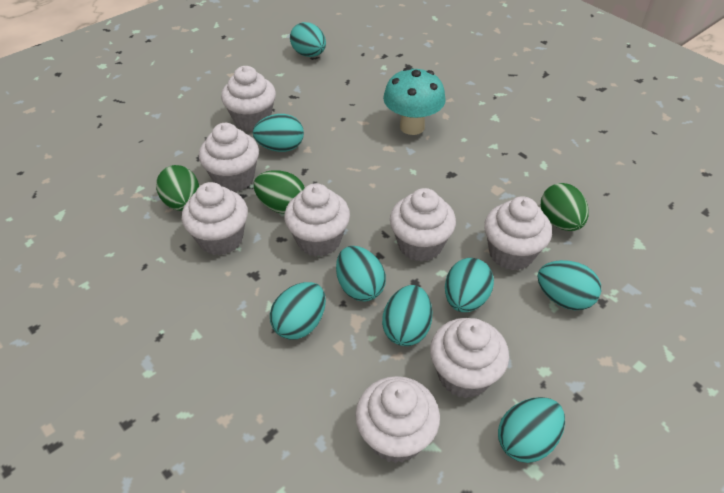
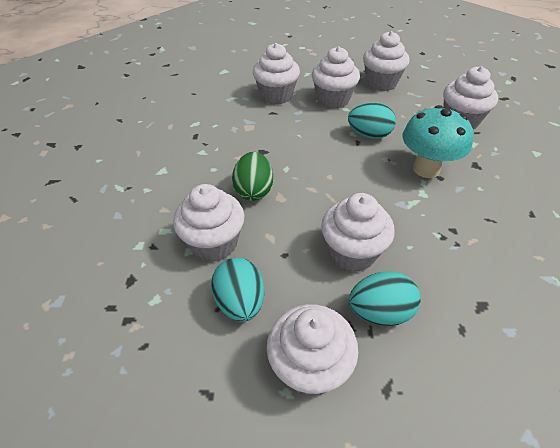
green egg: [156,165,199,211] [254,170,305,214] [541,183,589,231] = 3 -> [232,152,273,201] = 1
turquoise egg: [253,114,304,152] [270,282,326,340] [290,22,326,57] [336,246,386,302] [382,285,432,346] [445,258,494,312] [498,397,565,463] [537,260,601,310] = 8 -> [211,258,265,322] [348,102,396,139] [349,271,421,326] = 3
white cupcake: [182,182,248,255] [199,123,259,192] [221,66,276,131] [284,183,350,257] [355,376,440,463] [390,188,456,262] [430,318,509,399] [484,196,552,270] = 8 -> [173,184,245,262] [253,43,300,105] [267,304,358,396] [312,46,360,109] [321,193,394,272] [363,31,409,91] [443,66,498,130] = 7

